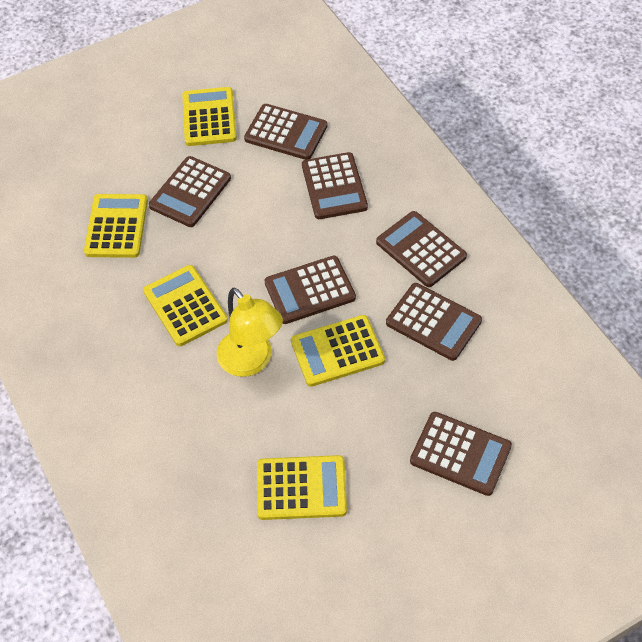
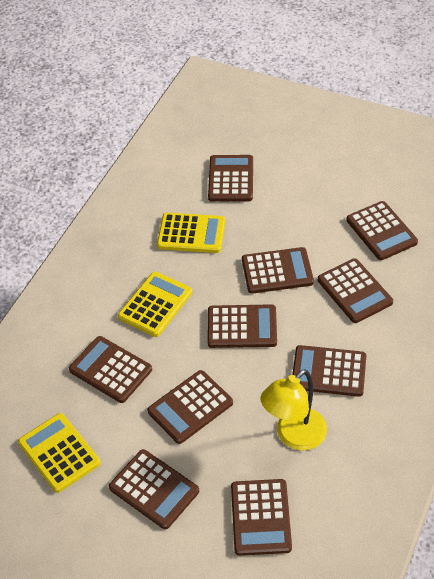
brown calculator: [149,156,231,227] [244,104,327,160] [264,256,356,324] [302,152,368,219] [376,211,467,287] [386,283,482,361] [410,412,512,496] = 7 -> [69,336,152,403] [109,449,199,529] [147,370,233,444] [207,304,277,348] [208,155,253,202] [231,479,292,556] [242,247,314,294] [292,345,366,397] [318,258,393,323] [346,201,418,260] = 10
yellow calculator: [84,194,148,258] [143,265,228,346] [182,87,237,146] [257,455,347,520] [291,315,385,387] = 5 -> [18,413,100,493] [118,272,192,337] [157,213,225,253] = 3

